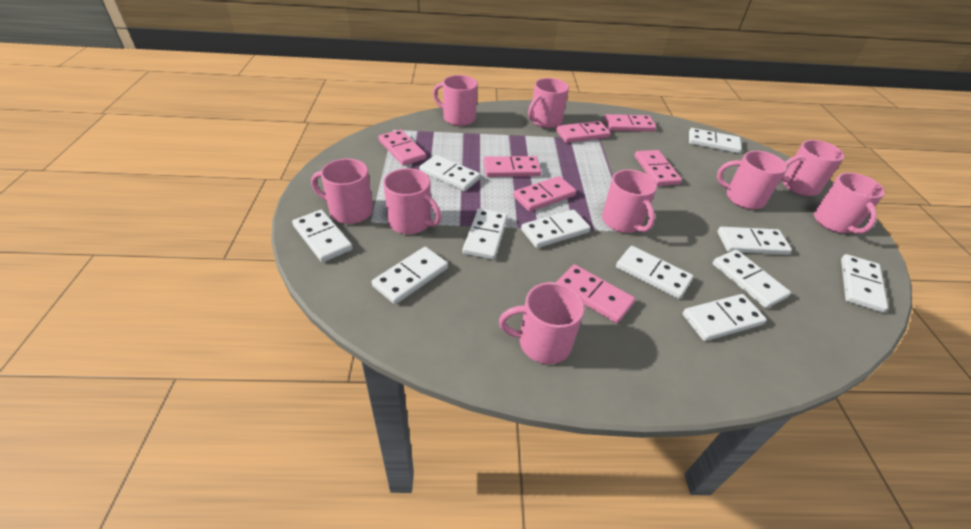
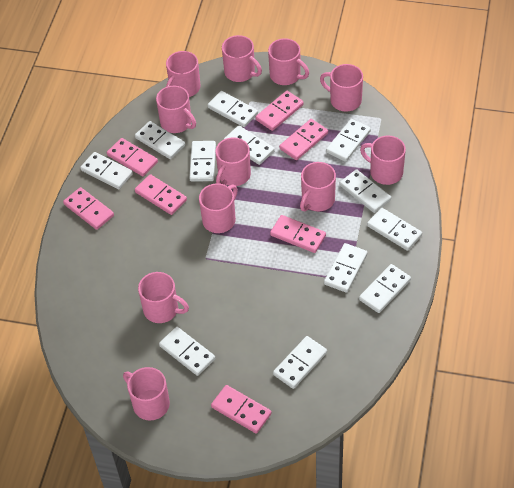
pink mug: [311,159,373,224] [383,168,442,234] [433,75,478,126] [499,282,584,364] [528,78,569,128] [602,170,657,233] [717,151,787,209] [781,140,844,196] [814,173,885,234] = 9 -> [123,367,170,420] [138,272,189,323] [156,86,196,133] [166,51,200,97] [199,183,238,233] [216,137,251,186] [222,35,262,82] [268,38,309,85] [300,162,336,211] [320,64,363,112] [360,136,406,185] = 11
white domino: [292,210,353,262] [372,247,448,304] [419,155,481,191] [463,209,508,260] [521,210,591,248] [616,246,693,299] [683,294,767,341] [689,128,742,153] [713,250,791,308] [717,227,792,255] [841,254,888,313] = 11 -> [80,152,133,189] [135,121,185,159] [159,327,215,376] [189,141,216,181] [208,91,258,127] [224,126,275,165] [273,336,327,389] [324,243,367,293] [326,119,371,162] [340,169,391,213] [359,264,411,313] [367,208,422,251] = 12

